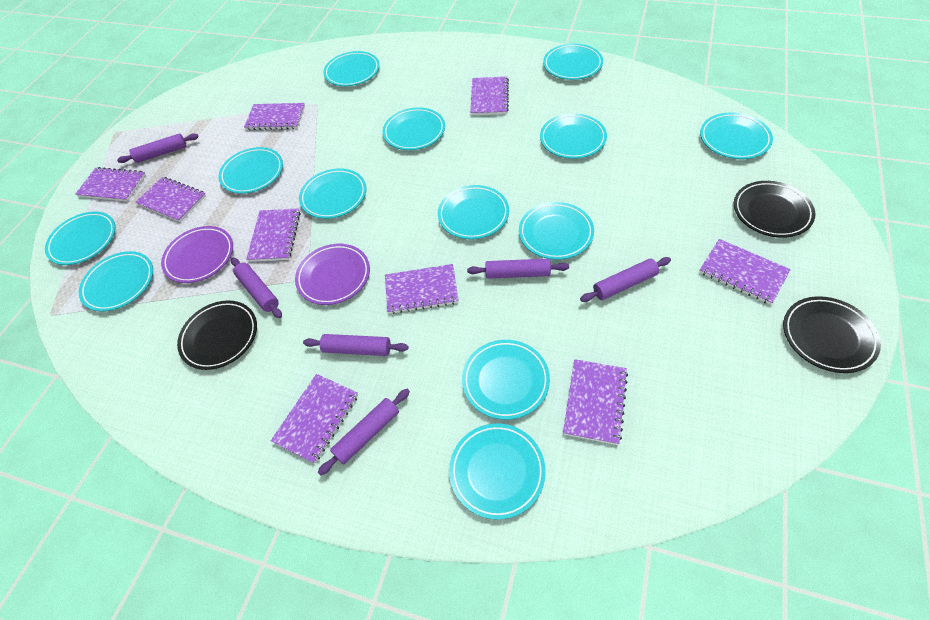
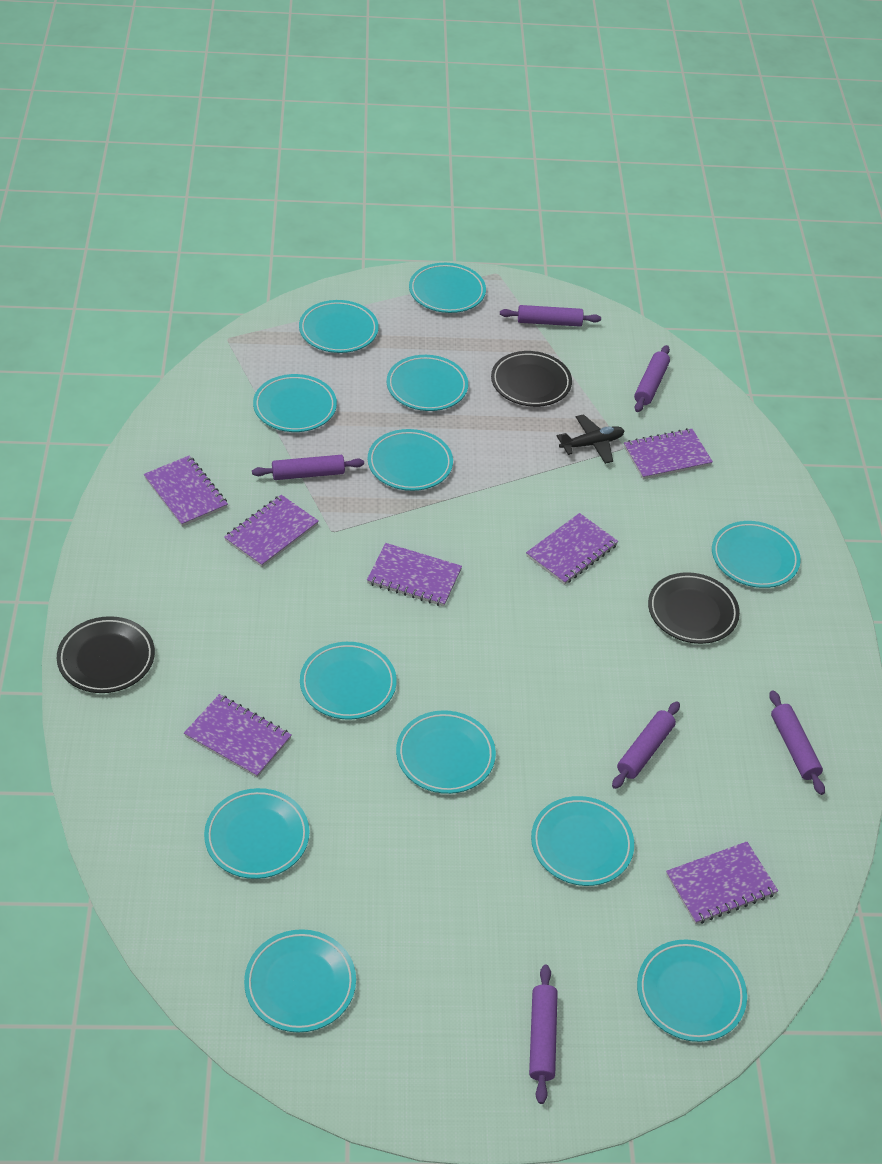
black plane: none = 0 -> [557,414,624,464] = 1
purple notebook: [75,167,146,202] [135,177,206,222] [244,103,305,130] [246,208,300,262] [271,374,358,464] [385,264,459,314] [470,76,509,116] [563,359,628,445] [699,239,791,305] = 9 -> [144,456,228,527] [184,694,292,778] [224,495,319,567] [367,543,462,607] [526,513,618,585] [624,428,713,479] [666,842,778,924] = 7
purple plate: [161,226,233,283] [295,244,370,305] = 2 -> none = 0
turquoise plate: [45,212,116,265] [79,251,153,311] [218,147,283,194] [299,168,366,219] [323,51,380,86] [383,107,445,150] [438,185,509,239] [449,423,546,520] [462,340,550,420] [519,202,594,260] [540,113,607,159] [543,43,603,80] [700,112,773,159] = 13 -> [204,788,309,879] [244,929,356,1033] [253,374,337,432] [299,300,379,353] [300,642,397,720] [367,429,453,491] [387,355,468,411] [396,710,496,794] [409,263,486,313] [531,796,634,886] [637,939,747,1042] [712,521,801,588] = 12

